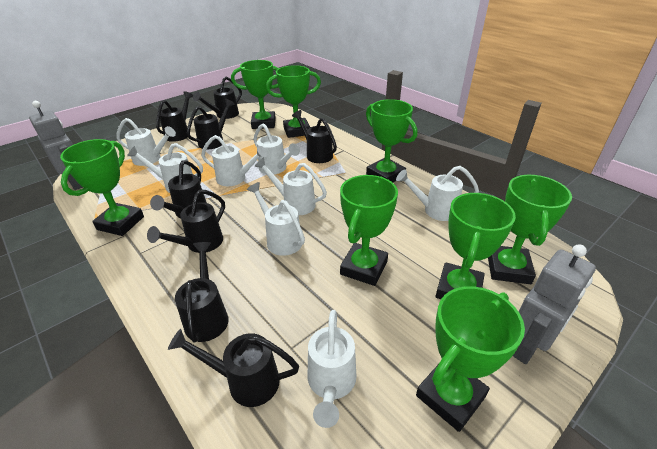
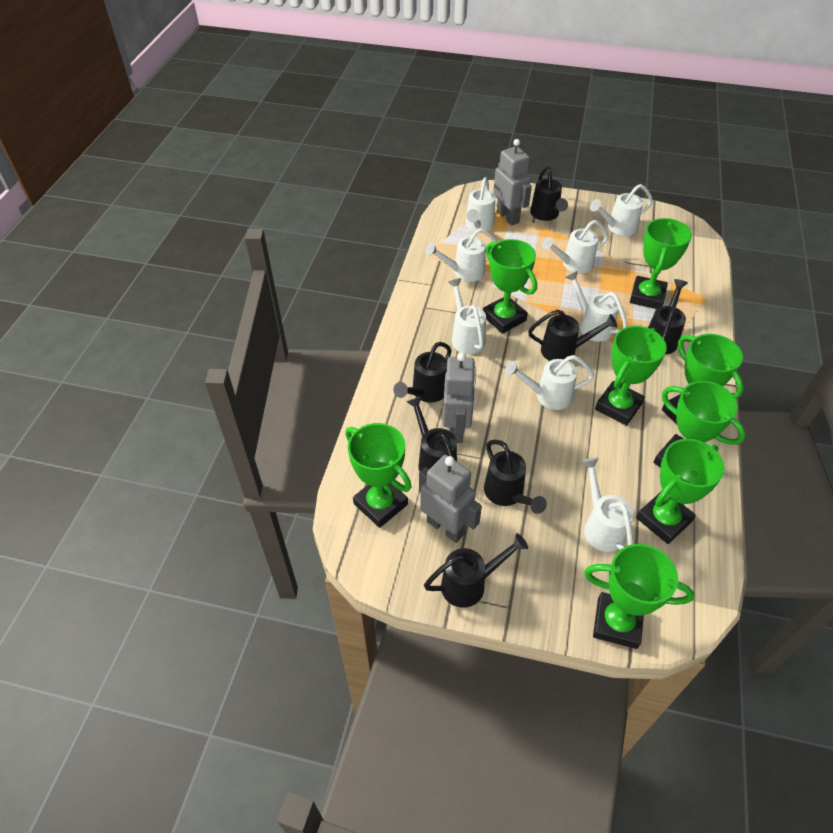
black watering can: [147,190,225,253] [150,160,207,218] [156,91,193,142] [168,329,299,407] [175,242,229,342] [187,99,235,149] [193,77,242,119] [292,110,337,163] = 8 -> [393,342,452,403] [407,396,457,471] [424,533,528,608] [484,440,547,514] [528,310,617,361] [530,167,568,221] [648,279,688,355] = 7
grey robot: [29,101,83,190] [513,244,596,364] = 2 -> [419,455,482,543] [443,353,476,443] [493,139,532,226] = 3

